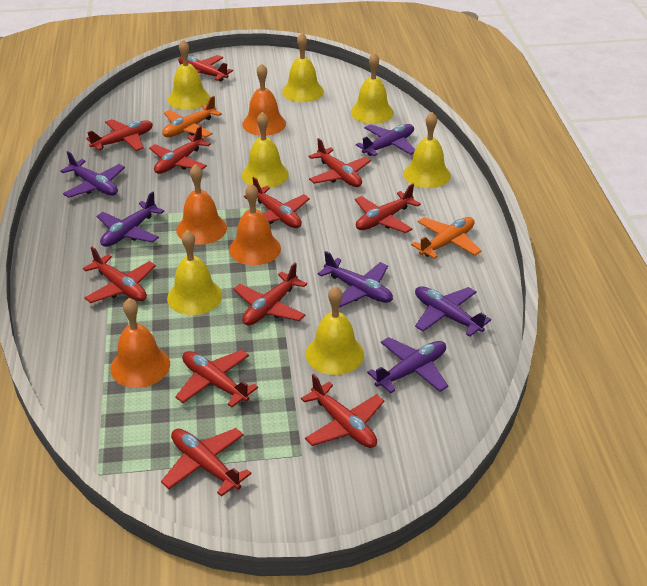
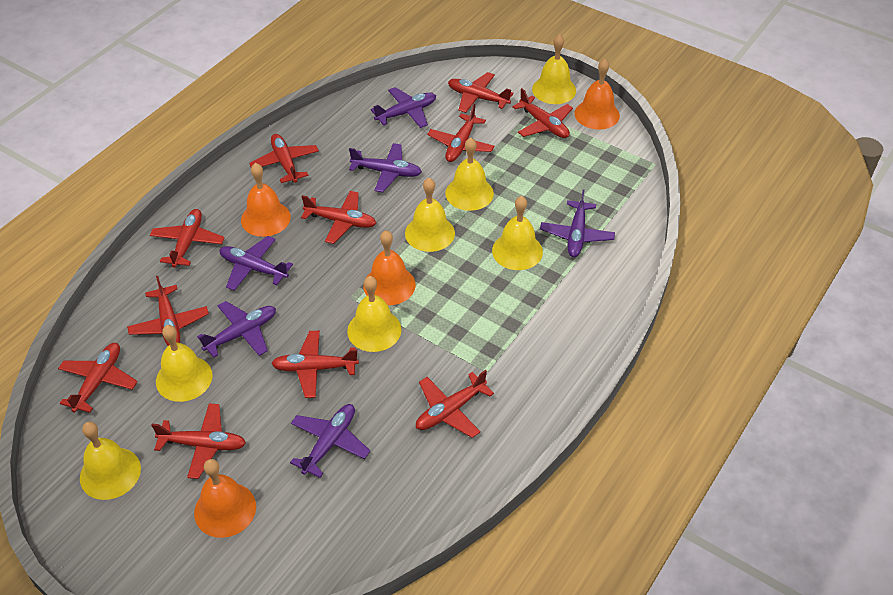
orange plane: [162,96,222,137] [411,217,482,259] = 2 -> none = 0

